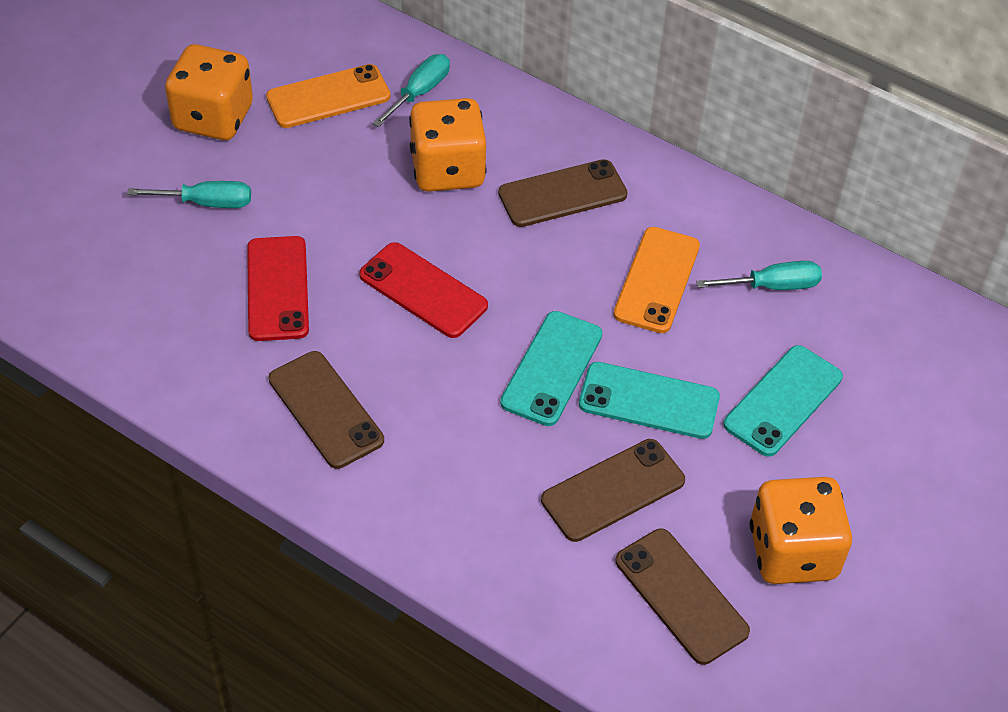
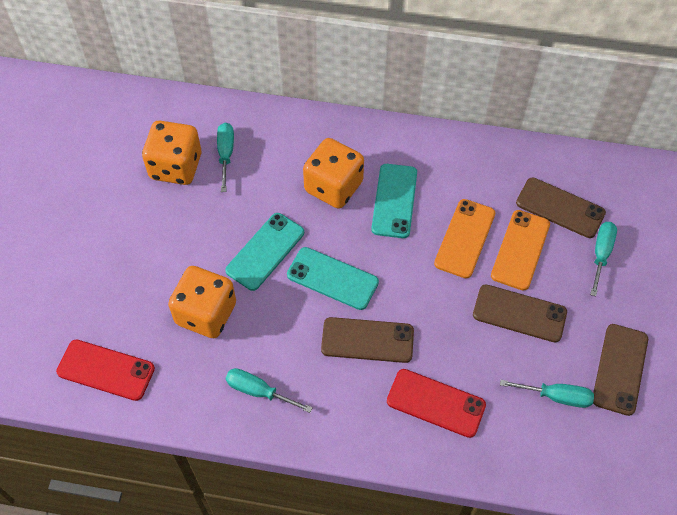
turquoise screwdriver: [127,181,251,208] [373,54,450,127] [696,261,822,290] = 3 -> [217,123,234,192] [226,368,313,413] [500,380,594,408] [590,222,617,296] = 4

